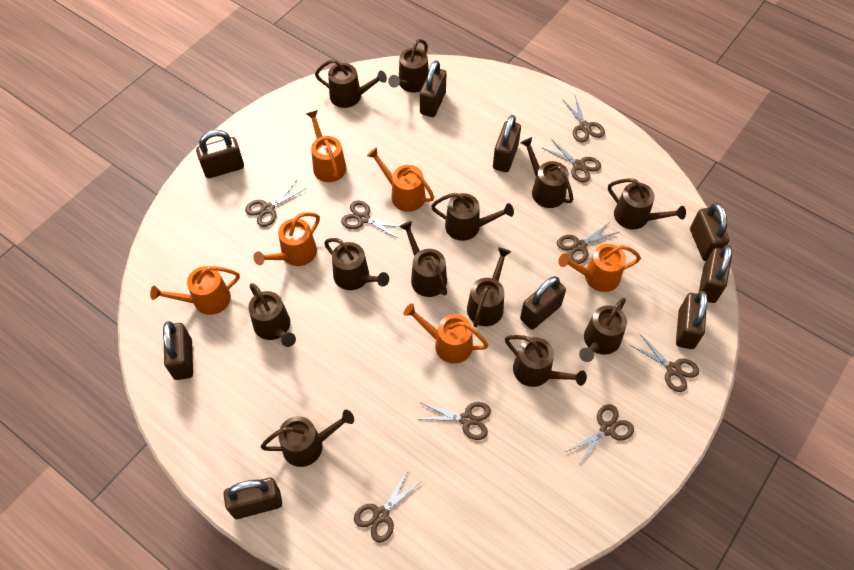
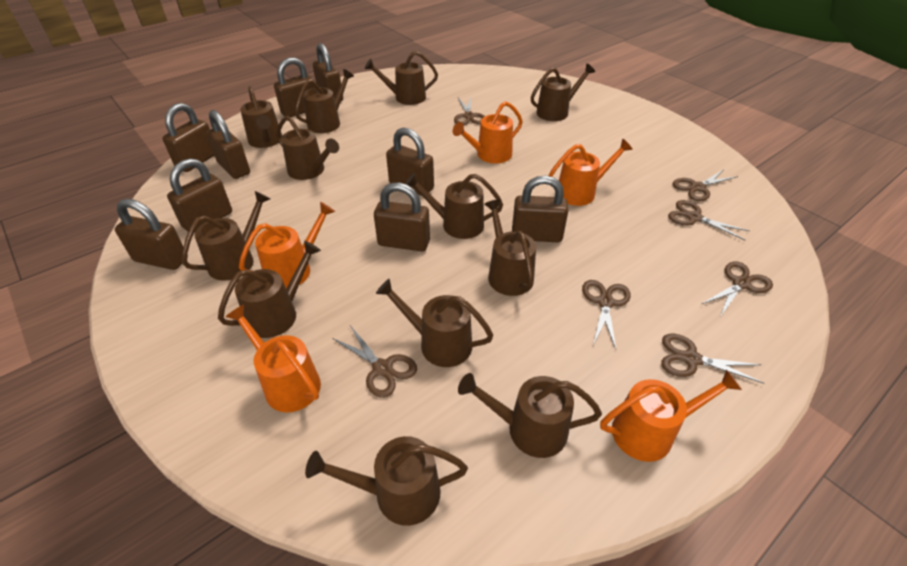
brown scissors: [245,180,305,227] [341,200,399,239] [354,469,420,543] [420,402,491,440] [543,139,601,183] [557,221,619,264] [562,95,605,143] [566,404,634,464] [630,334,699,392] = 9 -> [332,325,417,398] [454,97,485,125] [582,280,631,349] [661,334,764,384] [668,200,749,240] [673,170,738,201] [702,262,773,317] = 7
orange watering can: [150,266,240,315] [253,212,320,266] [306,110,346,182] [367,147,434,212] [403,303,489,364] [559,244,641,292] = 6 -> [225,304,321,412] [239,202,335,288] [453,101,523,164] [548,139,633,206] [600,369,742,462] = 5

